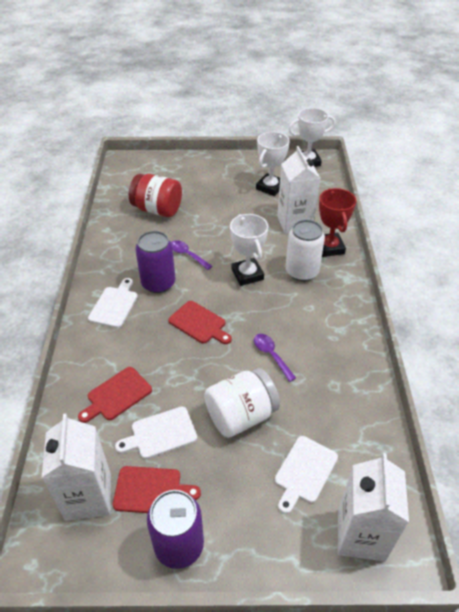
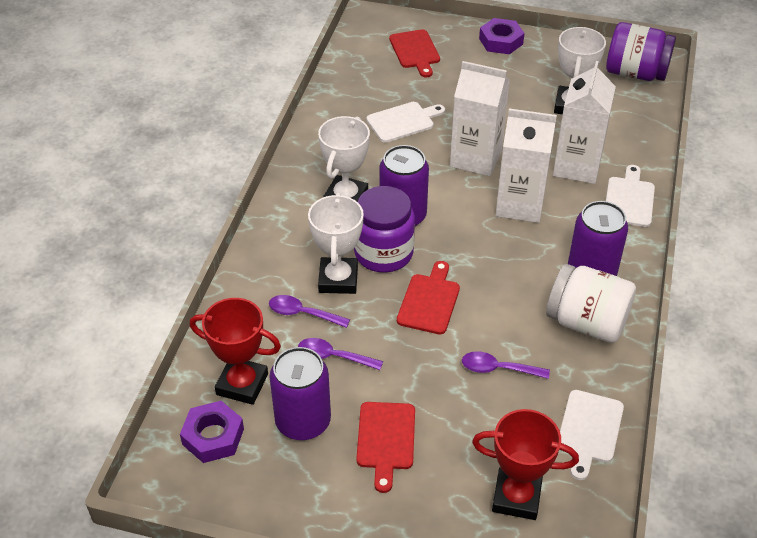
purple can: [135,231,176,293] [147,490,204,569] = 2 -> [269,347,331,440] [379,145,429,226] [568,201,628,276] = 3
purple jar: none = 0 -> [354,186,415,273] [606,22,676,81] = 2
purple nut: none = 0 -> [180,401,244,463] [479,18,525,54] = 2
purple spoon: [171,240,212,270] [254,334,296,382] = 2 -> [269,295,350,328] [298,338,383,370] [462,351,550,379] = 3
red jar: [129,174,182,217] = 1 -> none = 0
red trophy: [319,188,356,257] = 1 -> [190,298,281,405] [472,409,579,520] = 2
white can: [286,220,325,281] = 1 -> none = 0

